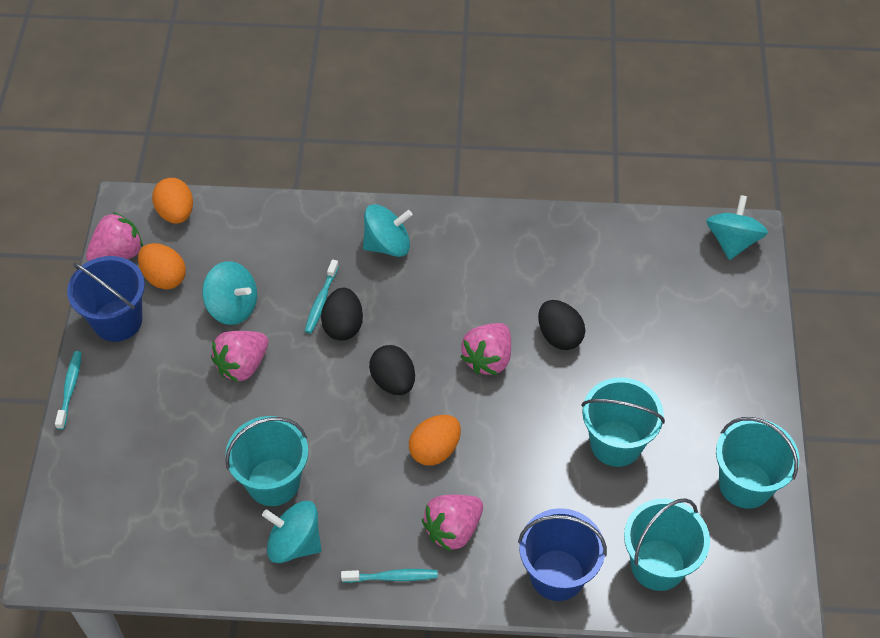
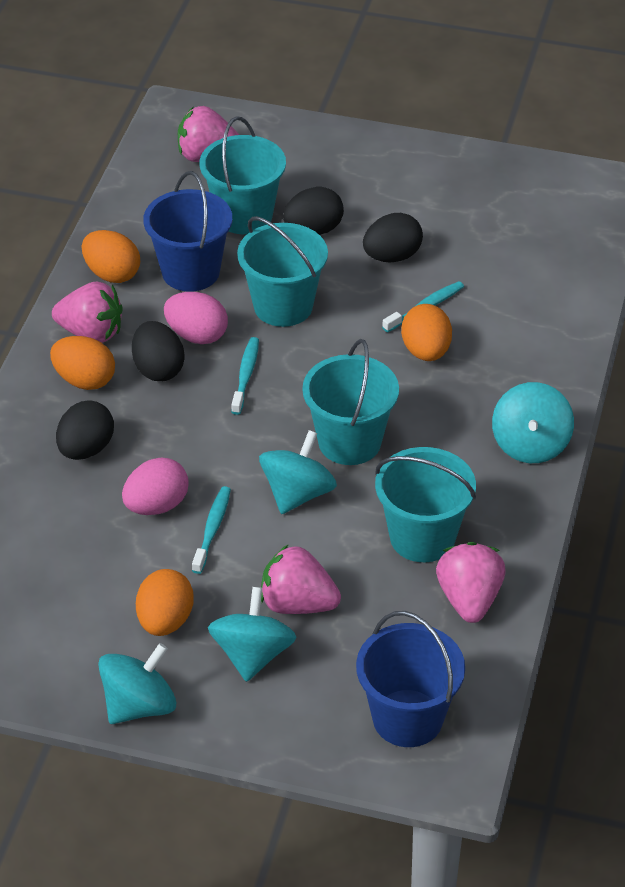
black egg: [321,288,363,340] [369,345,415,395] [538,300,585,350] = 3 -> [56,400,114,460] [132,321,185,381] [283,187,344,235] [363,213,423,262] = 4
orange egg: [138,243,186,289] [152,178,193,223] [409,415,461,466] = 3 -> [50,336,115,390] [82,230,140,283] [136,569,194,636] [401,304,452,361] = 4
pink egg: none = 0 -> [122,458,189,515] [164,292,228,344] = 2

